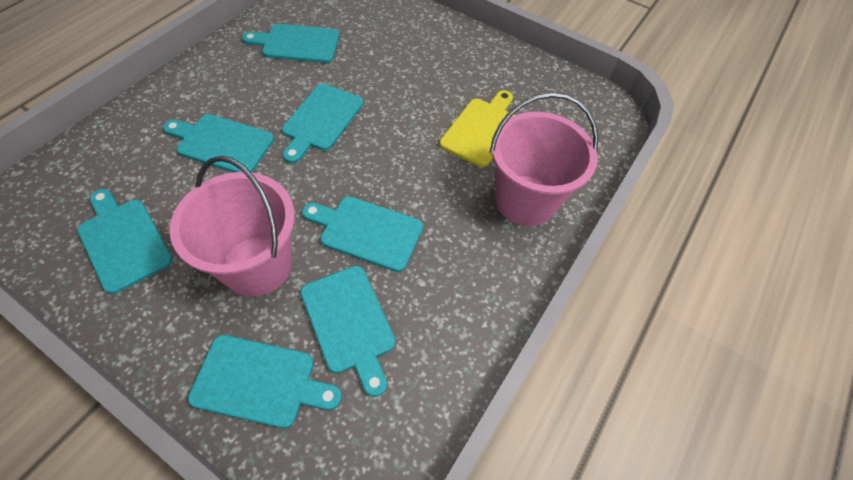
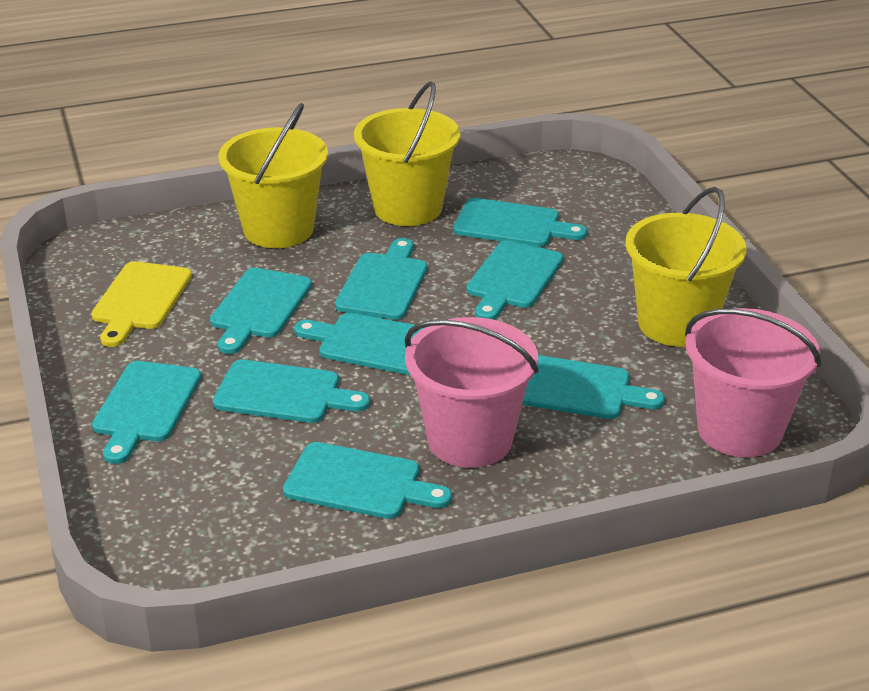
turquoise cutting board: [78,189,173,294] [163,114,274,172] [188,335,342,428] [242,24,339,63] [282,84,363,163] [301,266,396,397] [302,196,423,272] = 7 -> [92,361,201,464] [210,268,312,354] [213,360,370,423] [283,442,452,519] [294,313,426,375] [335,238,427,320] [453,198,587,247] [466,240,563,320] [522,355,665,419] = 9
yellow bucket: none = 0 -> [218,103,328,248] [354,81,460,226] [625,187,747,347] = 3

